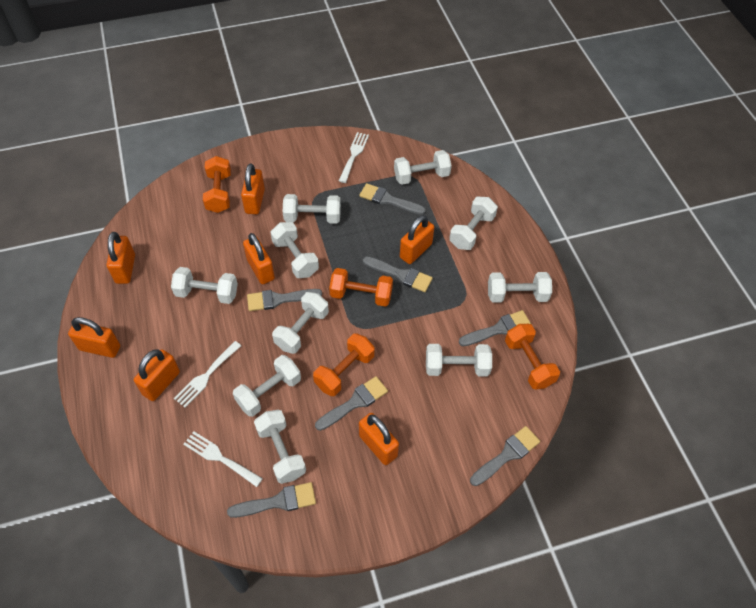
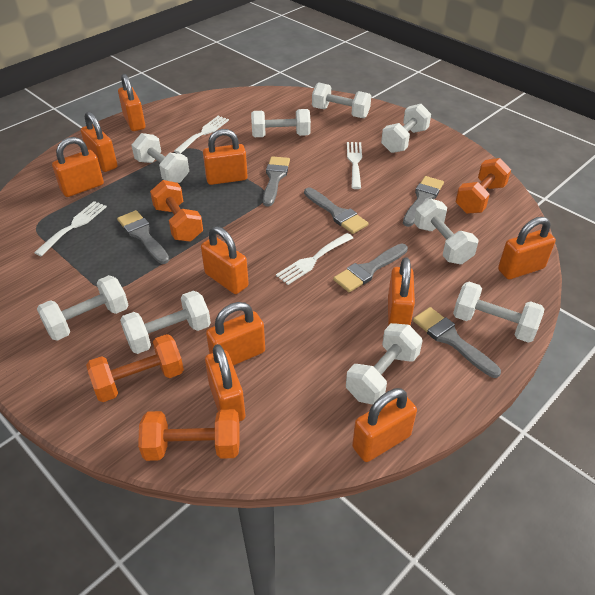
grey brush: [227,482,316,518] [247,289,322,311] [315,376,388,431] [359,183,426,215] [363,256,433,292] [459,310,531,346] [470,426,540,486] = 7 -> [117,210,169,264] [263,156,290,207] [304,187,369,234] [333,244,408,292] [403,176,444,227] [413,307,501,378] = 6
orange padlock: [68,317,120,358] [107,232,135,284] [134,350,180,401] [241,163,265,214] [243,233,275,284] [359,413,399,465] [400,215,434,264] = 7 -> [52,137,104,197] [81,112,117,172] [118,74,145,131] [201,226,249,294] [203,129,248,185] [205,344,245,422] [206,302,265,366] [352,388,417,462] [388,257,415,326] [498,217,556,279] = 10
white dumbbell: [171,267,238,304] [233,355,301,417] [254,410,306,484] [270,222,319,278] [272,292,329,354] [283,194,341,224] [394,150,452,185] [426,344,492,376] [449,197,498,250] [488,272,552,303] = 10 -> [37,275,128,341] [120,291,211,354] [132,133,189,183] [251,109,311,137] [312,82,371,118] [346,323,423,405] [381,104,431,153] [414,198,479,264] [453,282,544,343] = 9
white fork: [174,341,241,408] [183,431,263,487] [339,132,369,183] = 3 -> [34,201,107,257] [174,116,229,154] [276,233,353,285] [347,142,362,189] = 4

